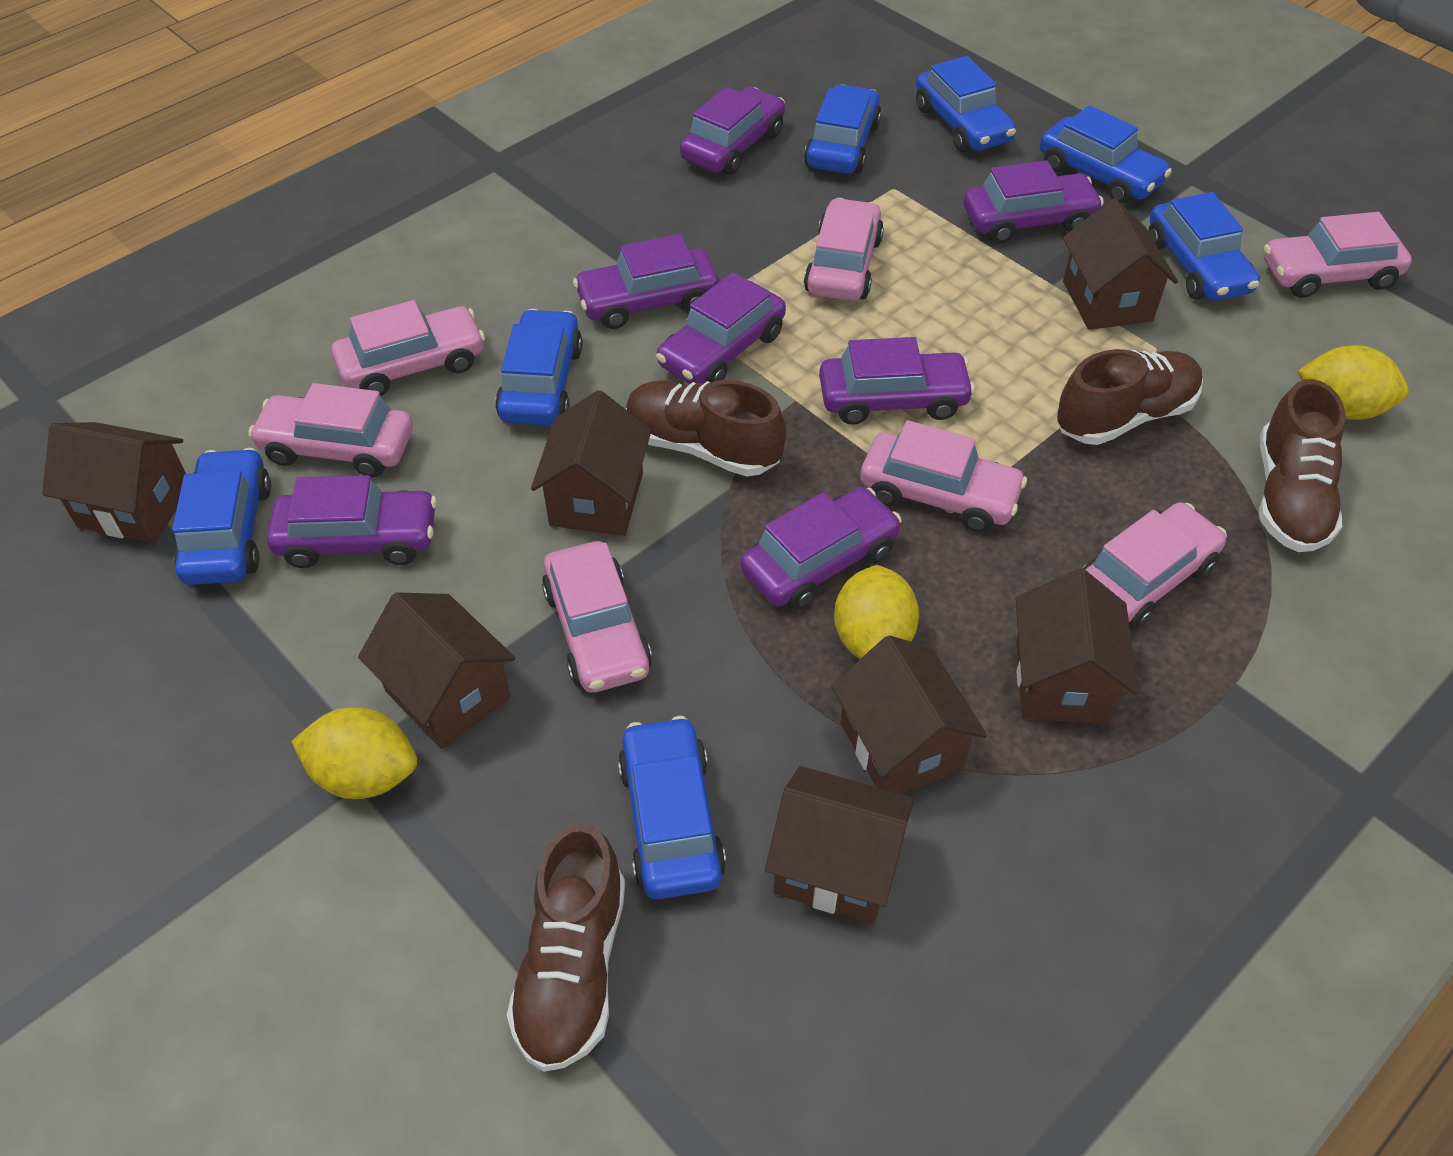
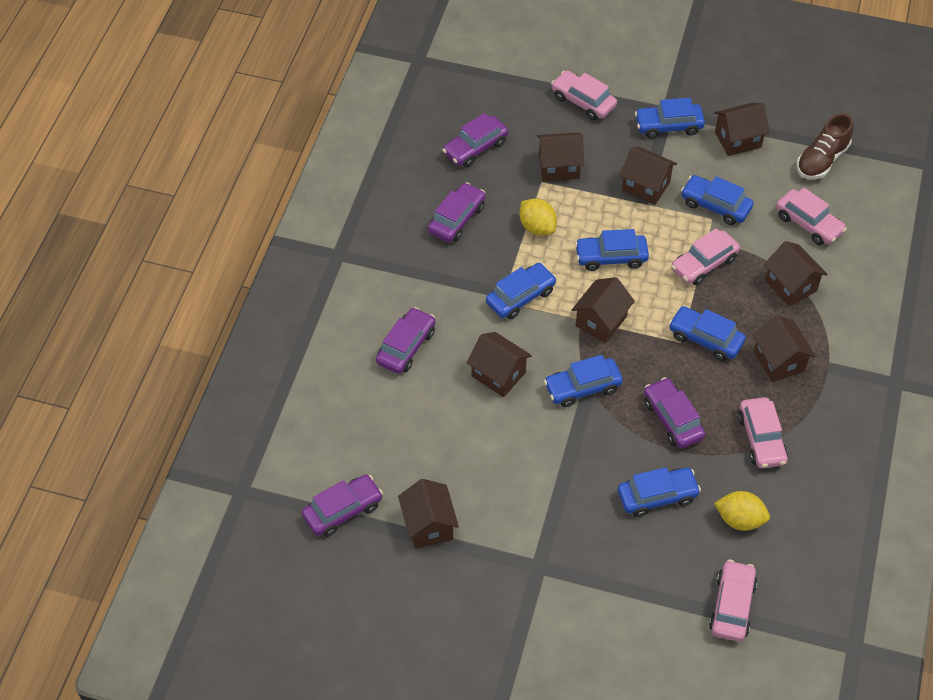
brown house: [42,422,186,543] [358,592,515,749] [531,390,651,536] [765,766,914,924] [831,635,987,794] [1015,568,1138,724] [1063,198,1178,330] = 7 -> [398,479,459,549] [466,332,532,397] [537,133,584,181] [572,277,635,343] [620,147,677,205] [714,103,770,156] [753,315,816,382] [764,241,828,307] = 8
brown shoe: [507,822,625,1072] [626,380,786,477] [1056,349,1203,445] [1259,379,1345,552] = 4 -> [796,113,854,179] = 1
pink car: [248,383,413,477] [332,300,485,396] [542,541,652,693] [804,198,884,301] [860,420,1027,533] [1082,502,1227,630] [1263,212,1412,298] = 7 -> [551,71,617,120] [671,228,740,285] [709,560,757,642] [738,397,788,469] [776,188,847,245] = 5
purple car: [267,475,437,568] [573,234,719,329] [656,272,786,384] [680,87,785,175] [740,487,902,610] [819,337,975,425] [964,160,1104,243] = 7 -> [302,474,383,537] [376,307,435,374] [428,182,485,242] [442,113,508,167] [644,377,705,449] = 5
yellow lemon: [291,707,417,799] [834,565,919,659] [1297,345,1409,420] = 3 -> [519,199,557,236] [714,491,770,531] = 2

